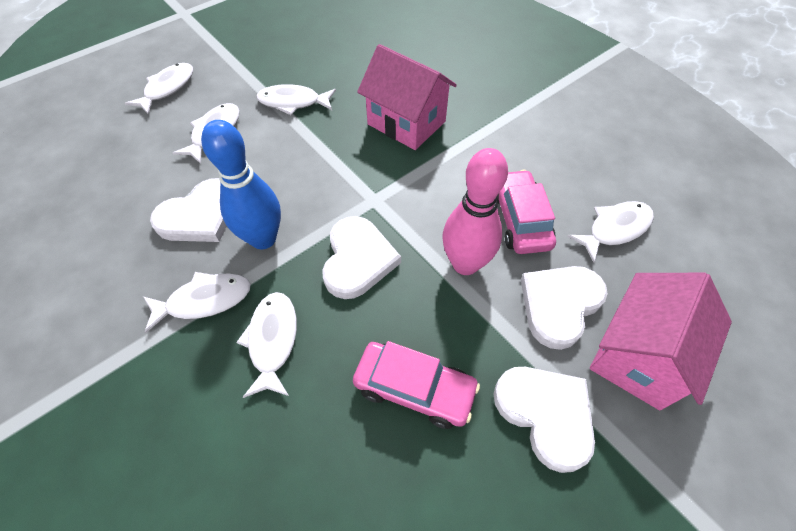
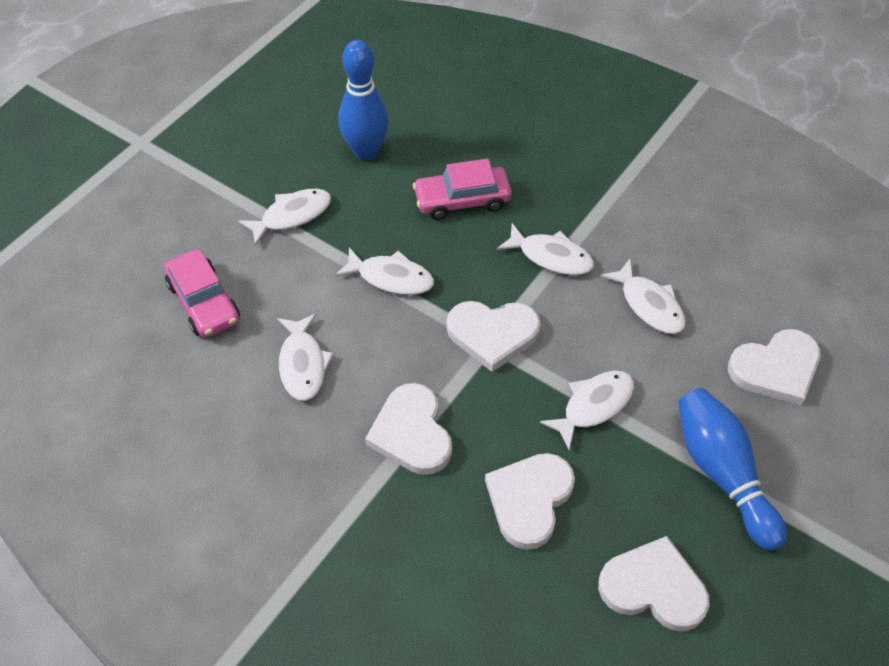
blue bowling pin: [201,120,281,250] = 1 -> [338,40,389,161] [678,388,787,551] = 2
pink bowling pin: [442,148,508,275] = 1 -> none = 0
pink house: [357,44,457,150] [590,273,732,410] = 2 -> none = 0
white heart: [150,178,227,242] [322,216,401,299] [493,367,595,473] [521,266,608,350] = 4 -> [365,383,452,475] [447,301,541,372] [485,453,575,550] [598,536,709,632] [728,329,821,406] = 5

